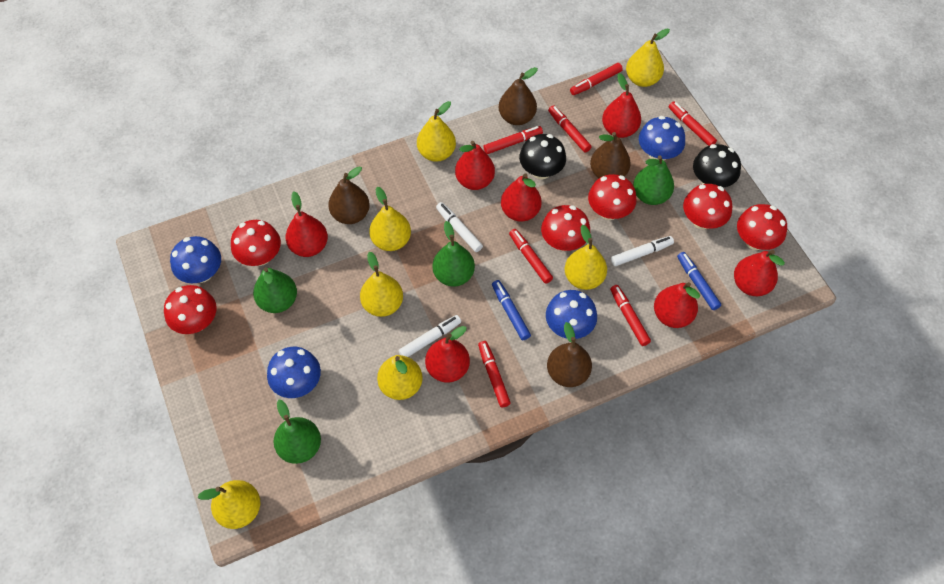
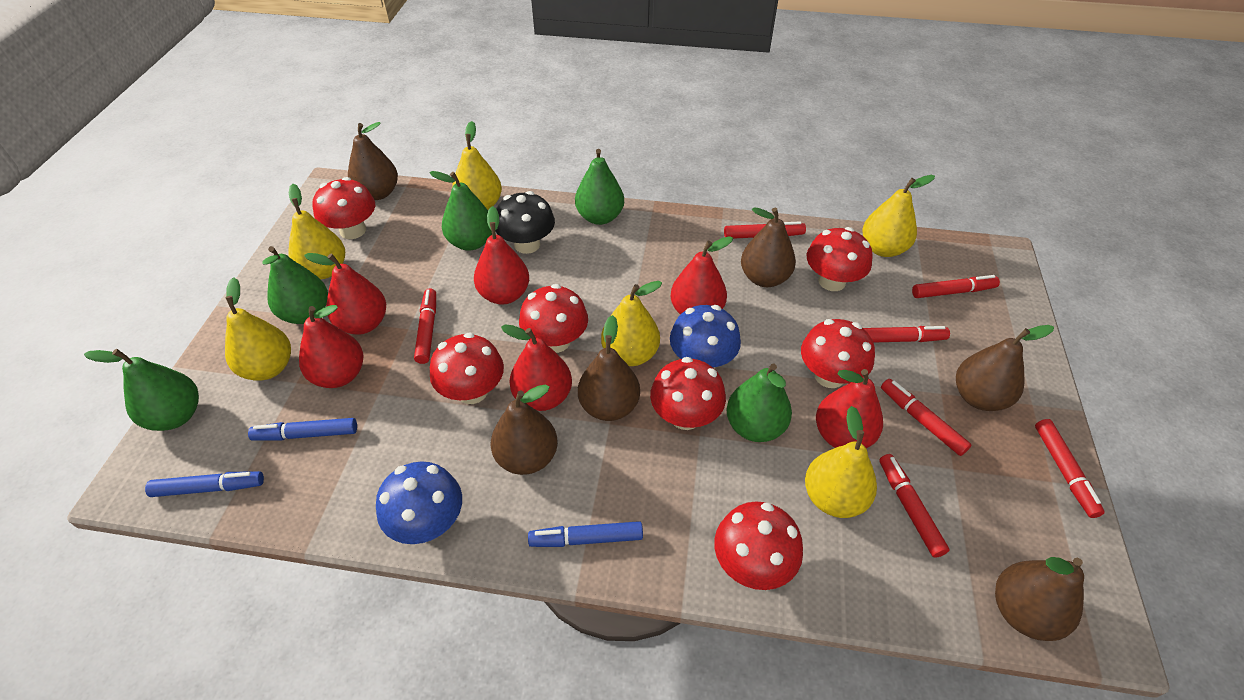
black mushroom: [519,134,566,179] [693,144,741,188] = 2 -> [495,191,555,254] = 1
blue marker: [492,280,531,340] [677,252,721,310] = 2 -> [145,471,264,497] [248,418,357,441] [528,521,643,547] = 3
blue mushroom: [170,236,221,283] [267,347,321,398] [546,290,597,339] [639,116,685,160] = 4 -> [376,461,462,544] [670,305,741,369] = 2
brown pear: [328,166,370,224] [498,67,538,125] [547,322,592,387] [590,132,631,178] = 4 -> [348,122,398,200] [491,384,558,475] [578,315,640,421] [741,208,796,287] [956,325,1054,411] [995,557,1084,641] = 6
green pear: [253,267,297,313] [274,400,321,464] [433,221,475,286] [633,156,674,205] = 4 -> [84,349,199,431] [262,246,328,324] [430,171,492,251] [575,149,624,225] [726,363,792,442] = 5
red mushroom: [164,285,216,334] [231,220,281,266] [541,205,590,251] [588,174,637,220] [683,184,732,230] [737,204,787,250] = 6 -> [313,177,375,239] [430,333,504,404] [519,284,588,353] [650,357,726,430] [714,502,803,590] [801,319,875,388] [807,227,873,291] = 7
red pear: [286,191,328,257] [425,326,470,383] [455,141,495,190] [501,173,542,222] [602,73,641,138] [654,282,700,328] [734,250,785,296] = 7 -> [299,305,364,388] [304,253,386,335] [474,206,529,304] [501,324,572,411] [671,236,733,315] [816,369,883,448] = 6
white marker: [399,315,461,357] [436,202,483,252] [611,236,674,266] = 3 -> none = 0
yellow pear: [198,480,260,529] [360,252,403,317] [369,187,411,251] [377,355,422,400] [417,101,456,162] [565,225,607,290] [626,28,670,87] = 7 -> [225,277,291,381] [288,184,345,279] [452,121,502,210] [601,281,662,366] [805,406,877,518] [862,175,935,257] = 6

